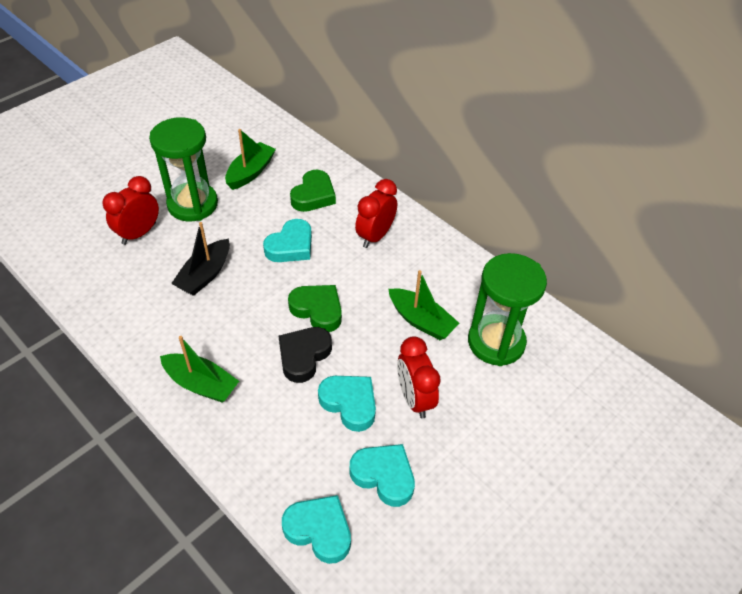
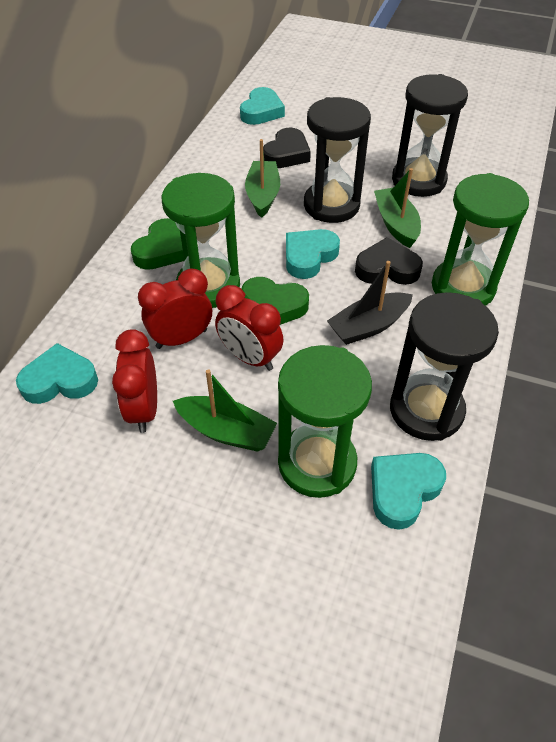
black heart: [279,327,332,383] = 1 -> [263,128,311,168] [355,237,423,285] = 2
black hourglass: none = 0 -> [304,97,371,223] [390,292,499,441] [392,74,468,197] = 3
green hourglass: [149,117,218,222] [468,253,547,366] = 2 -> [161,173,240,308] [278,345,372,498] [432,173,529,306] = 3

